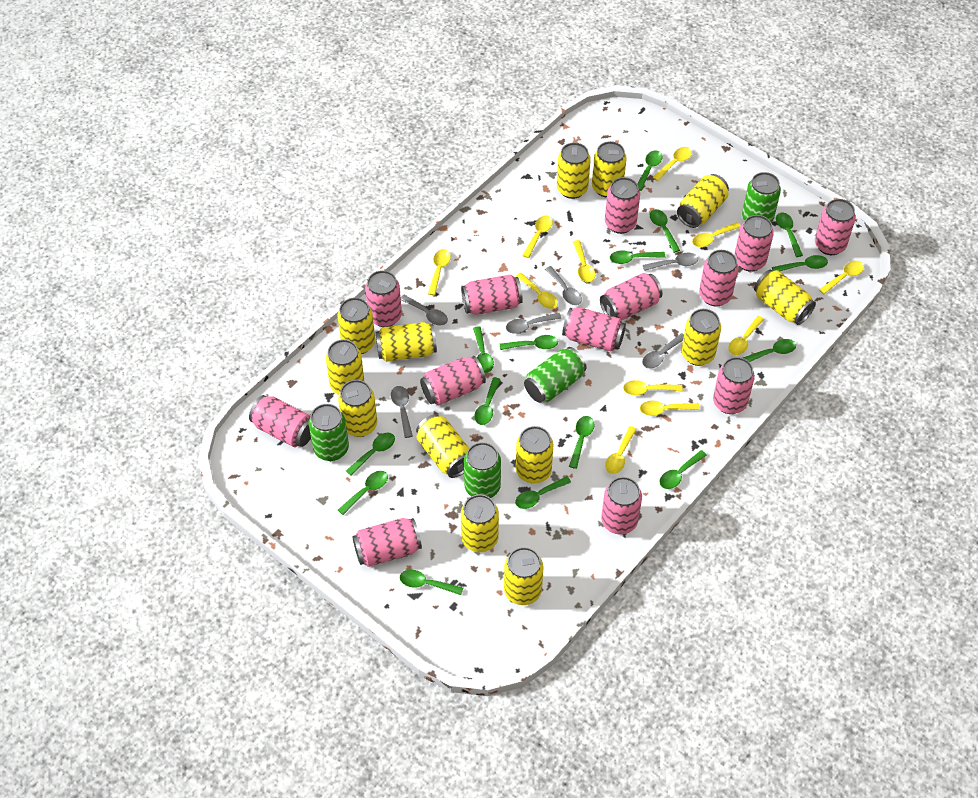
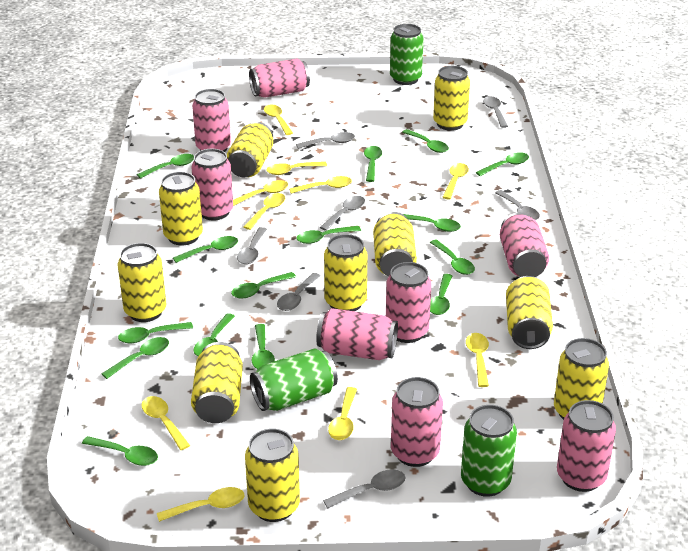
green can: [309,404,349,461] [464,442,501,498] [524,347,587,403] [742,172,781,223] = 4 -> [250,348,338,411] [390,24,424,85] [461,405,517,497] = 3
grey spoon: [391,386,413,438] [401,295,448,325] [506,313,561,334] [545,266,582,305] [642,333,684,368] [643,253,698,271] = 6 -> [237,227,267,264] [277,273,321,311] [296,132,355,149] [320,196,365,231] [323,470,406,508] [483,96,508,128] [495,190,540,221] = 7
pink can: [249,395,311,447] [352,518,422,567] [365,270,402,327] [420,356,486,405] [461,274,523,315] [562,308,626,351] [600,273,663,320] [601,477,642,535] [605,177,640,234] [699,250,738,307] [713,357,755,414] [734,215,774,272] [815,199,856,255] = 13 -> [191,149,233,220] [192,89,231,152] [249,58,310,98] [316,308,398,360] [386,262,431,343] [391,377,443,467] [500,212,549,277] [557,400,616,492] = 8
yellow can: [326,339,364,395] [338,297,375,354] [338,380,377,437] [376,322,437,362] [416,414,469,478] [461,495,499,552] [504,547,544,605] [516,426,553,484] [557,143,591,199] [592,141,627,197] [677,174,729,228] [681,309,721,366] [754,270,816,325] = 13 -> [117,243,166,322] [159,172,203,245] [191,342,243,423] [227,122,273,177] [245,428,300,522] [324,234,367,311] [373,212,417,276] [433,66,470,131] [506,276,553,349] [554,338,609,420] = 10
yellow spoon: [428,249,451,295] [516,273,558,309] [522,215,553,258] [573,240,595,282] [605,426,637,474] [623,380,683,395] [640,401,700,416] [653,147,692,181] [692,222,740,247] [728,316,764,355] [819,261,864,294] = 11 -> [142,396,190,450] [157,487,244,522] [233,180,288,206] [244,193,285,230] [264,104,293,135] [266,161,327,175] [289,176,352,194] [328,387,357,440] [443,163,469,199] [466,333,489,387] = 10

